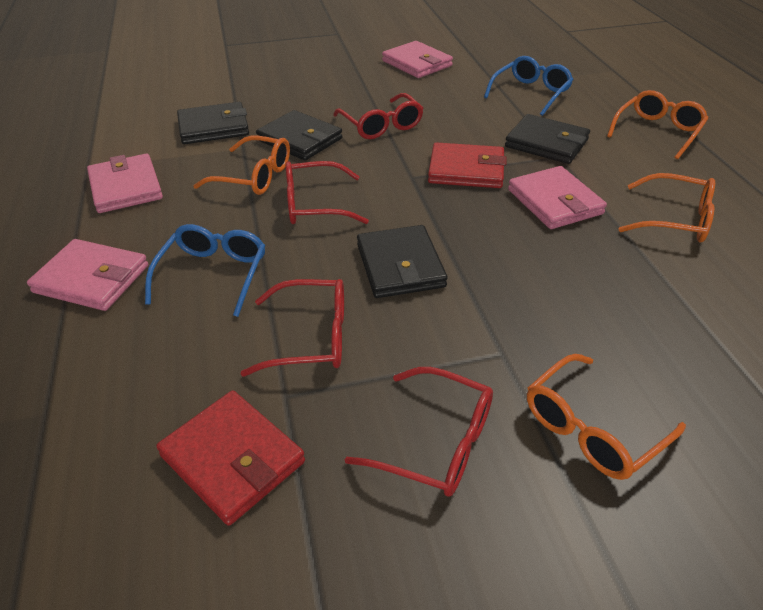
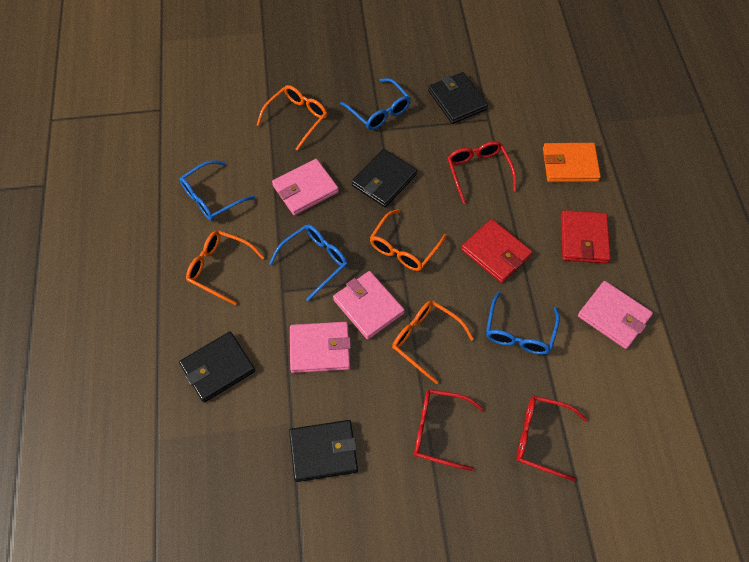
blue glasses: [145,224,266,317] [484,56,573,116] = 2 -> [179,160,255,221] [269,224,348,301] [340,78,411,130] [486,292,560,355] = 4
orange wallet: none = 0 -> [543,143,601,182] = 1
red glasses: [240,279,344,377] [286,161,369,224] [333,93,424,139] [344,367,493,497] = 4 -> [414,389,484,471] [448,141,516,204] [516,396,587,481] = 3

